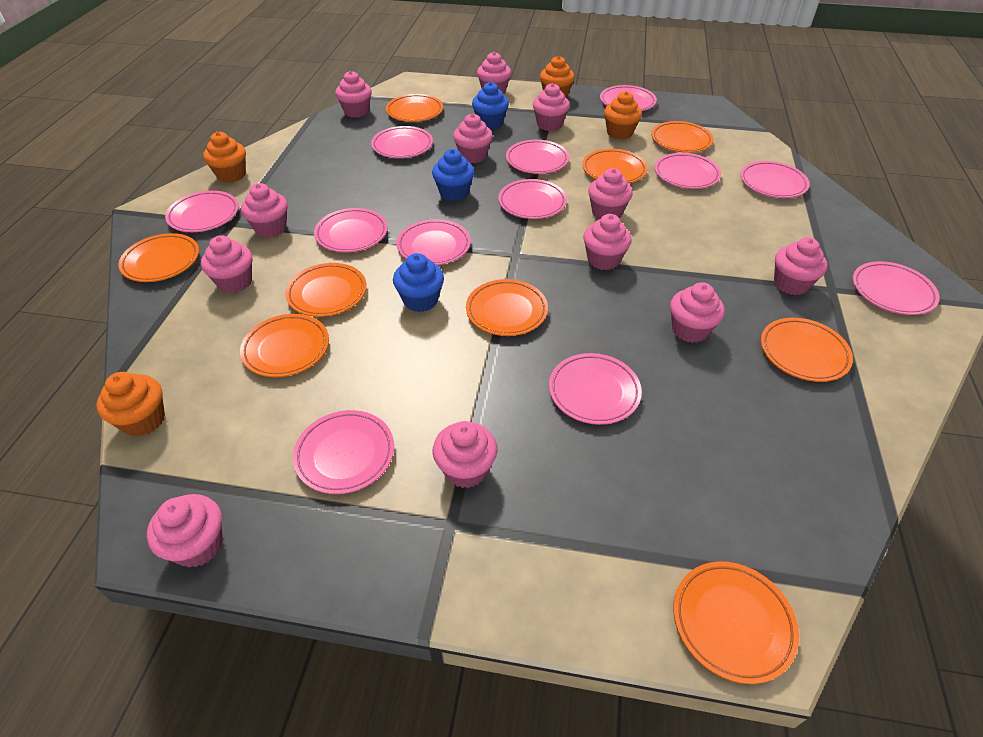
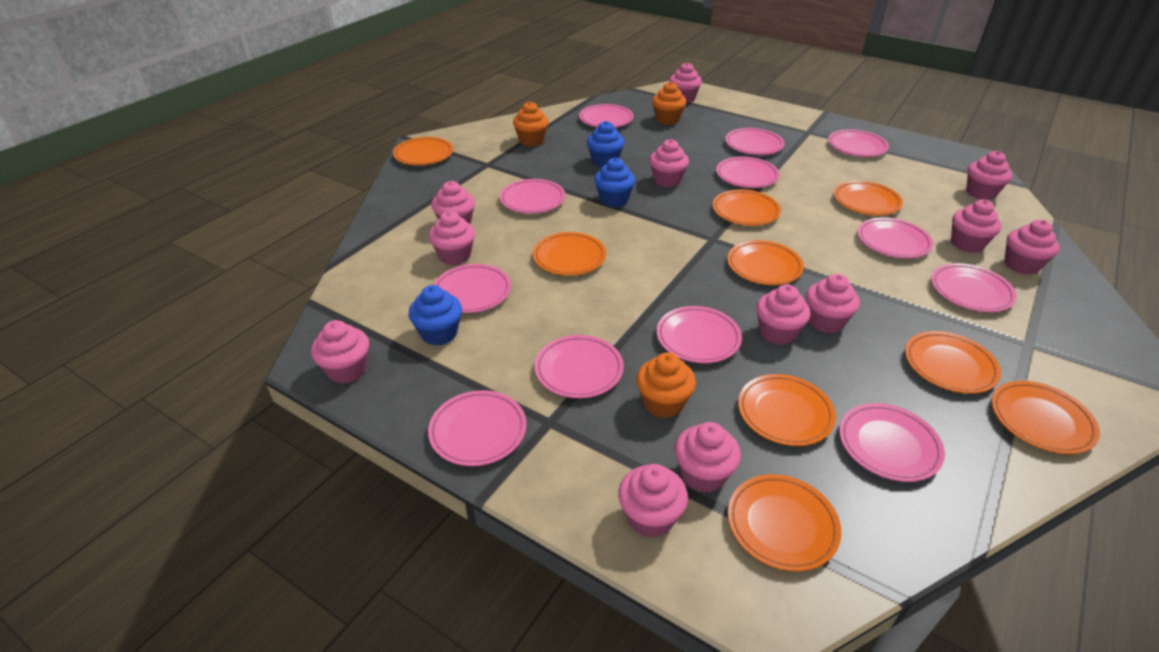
orange cupcake: [96,372,165,437] [203,132,246,183] [540,56,575,98] [604,91,642,140] = 4 -> [513,101,549,146] [636,352,696,418] [652,82,686,125] = 3

